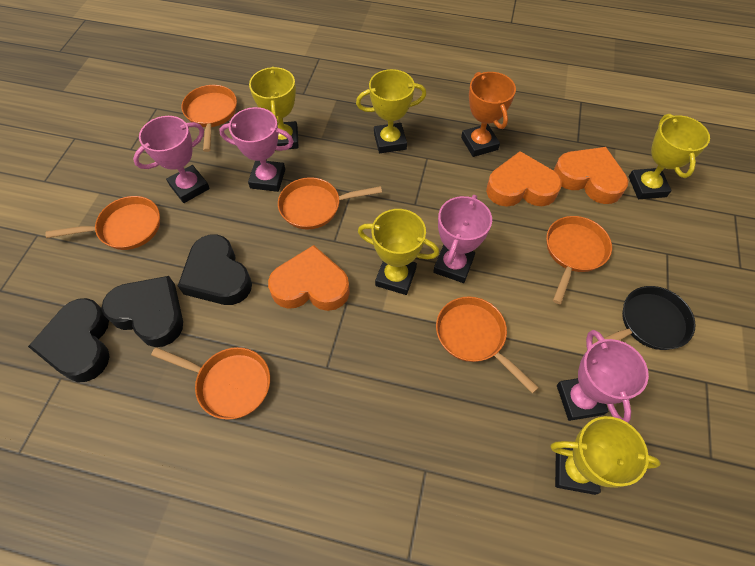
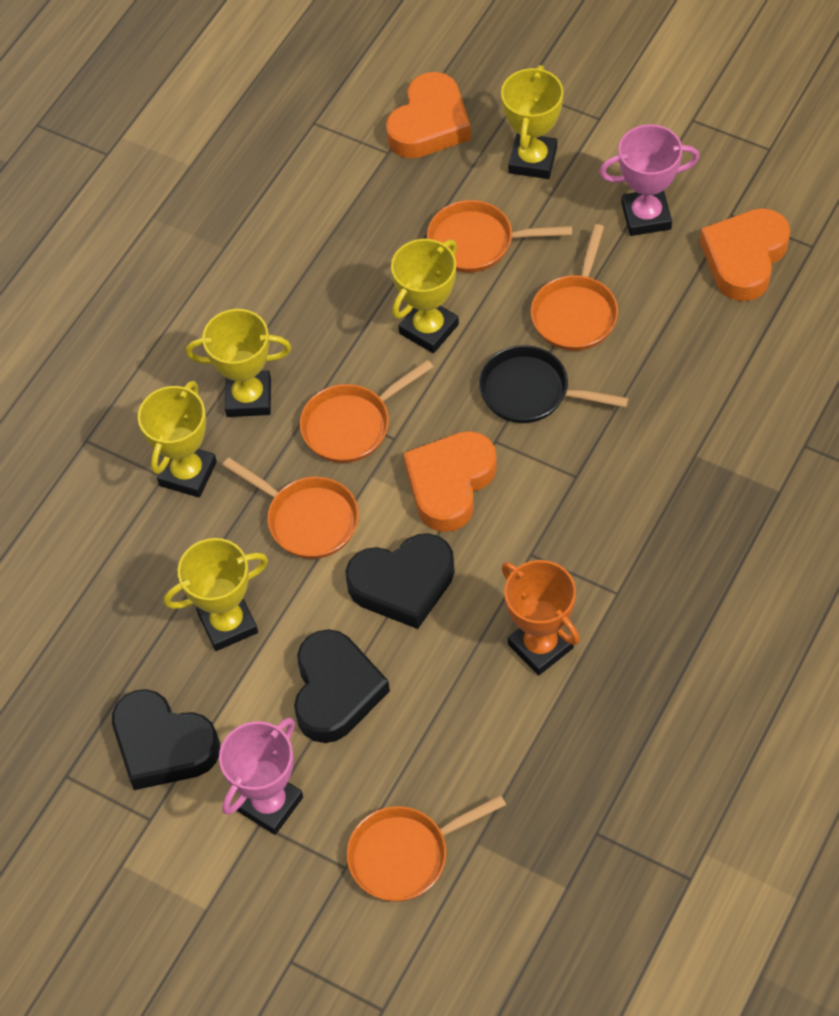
orange pan: [45,196,160,250] [151,347,270,420] [181,85,237,152] [278,177,382,229] [436,297,539,394] [546,216,612,304] = 6 -> [222,457,359,559] [300,359,433,463] [347,795,506,902] [427,200,572,273] [531,224,618,351] = 5
pink trophy: [133,116,210,203] [219,107,294,192] [433,195,492,283] [557,330,649,423] = 4 -> [219,718,303,835] [599,124,700,236] = 2

